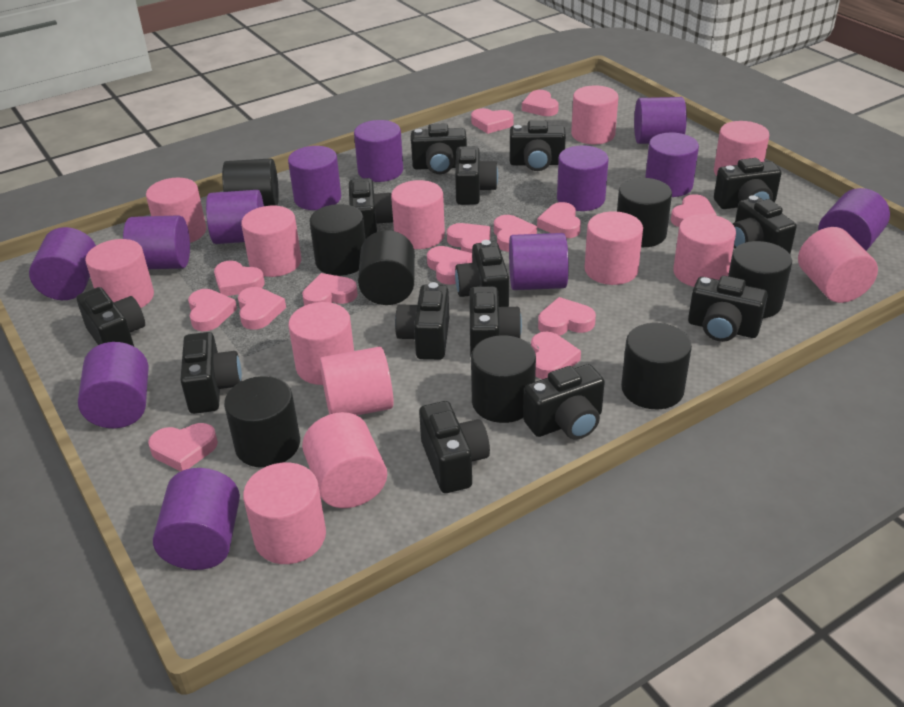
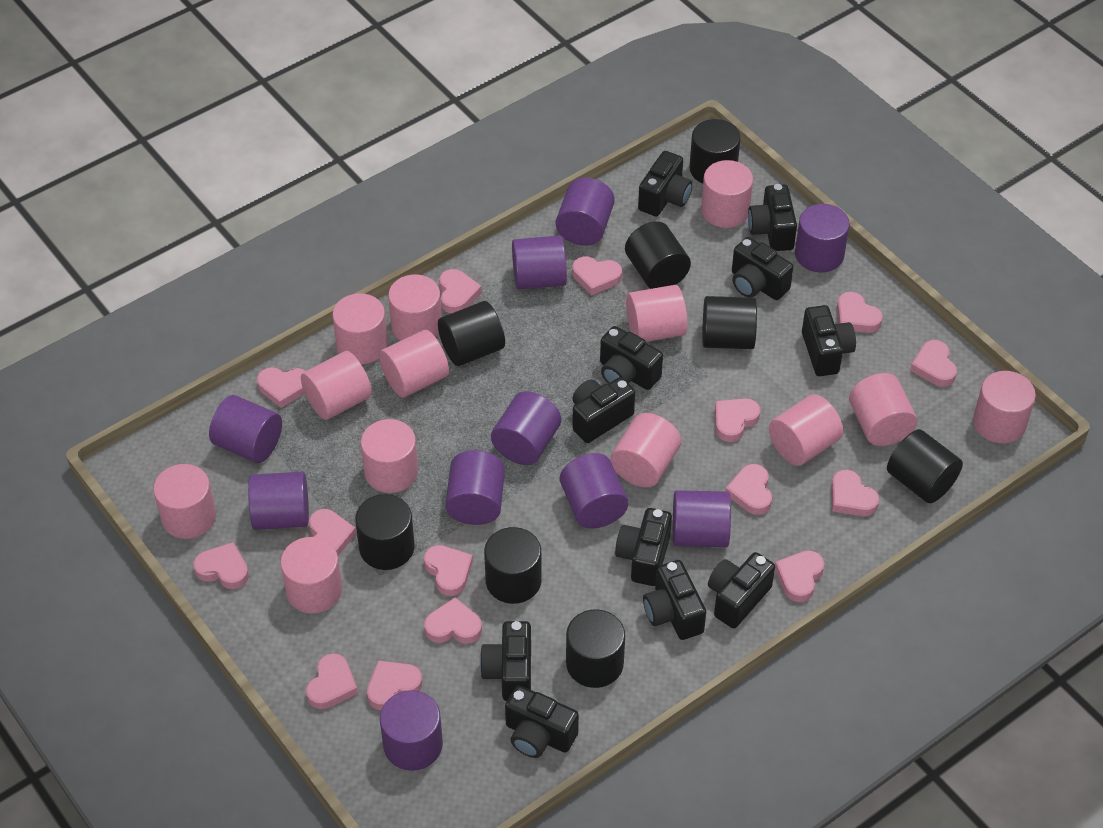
black camera: [77,287,145,346] [180,332,242,414] [349,178,393,239] [395,282,449,360] [411,123,467,174] [419,401,490,493] [455,146,498,205] [455,240,509,307] [470,286,522,357] [510,120,566,171] [523,364,605,440] [688,276,768,342] [714,158,781,209] [733,195,797,254] = 14 -> [480,621,531,701] [505,685,579,758] [572,377,635,443] [600,326,663,390] [615,508,672,586] [638,151,693,217] [643,560,706,640] [708,552,775,629] [732,237,794,300] [748,184,797,251] [802,305,856,376] = 11
pink heart: [148,423,218,471] [188,289,237,331] [214,260,265,296] [238,287,286,330] [302,273,358,306] [427,246,472,285] [447,223,490,253] [471,108,514,134] [494,215,537,252] [522,90,559,116] [531,332,581,379] [537,202,581,238] [538,297,596,336] [671,194,717,227] = 14 -> [193,542,249,589] [257,367,305,408] [306,653,358,709] [309,509,356,556] [367,660,422,710] [424,545,473,596] [424,597,482,644] [439,269,482,314] [572,257,622,296] [715,398,760,442] [725,464,772,515] [775,550,824,602] [831,470,879,516] [837,292,883,333] [910,340,957,387] = 15
purple cylinder: [29,227,96,300] [78,342,148,428] [123,215,190,269] [153,468,240,570] [206,190,264,244] [288,146,341,210] [354,120,403,182] [509,233,569,290] [557,145,608,211] [634,97,687,144] [645,133,699,197] [818,188,890,251] = 12 -> [209,395,282,463] [248,471,309,530] [380,690,443,771] [445,450,505,525] [491,391,561,465] [512,235,567,290] [556,178,615,246] [560,453,629,529] [673,490,731,547] [795,204,850,273] = 10

